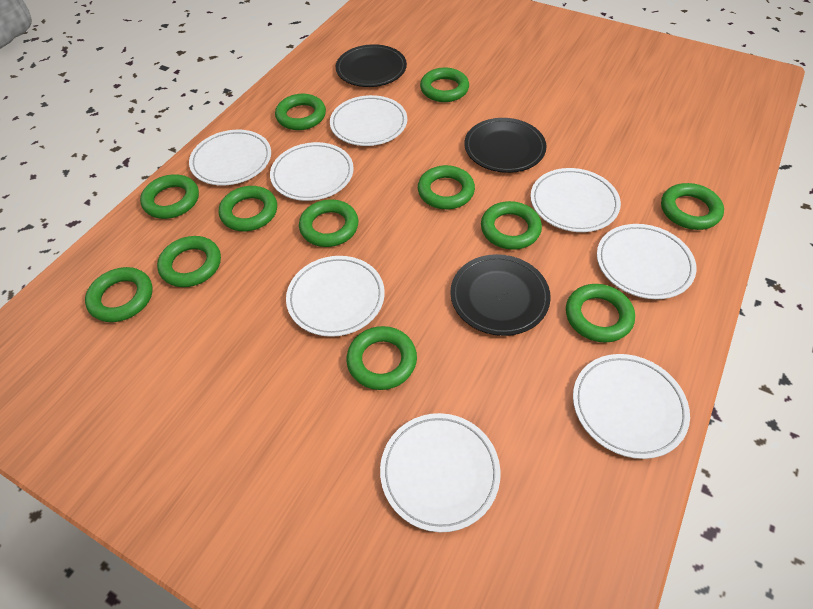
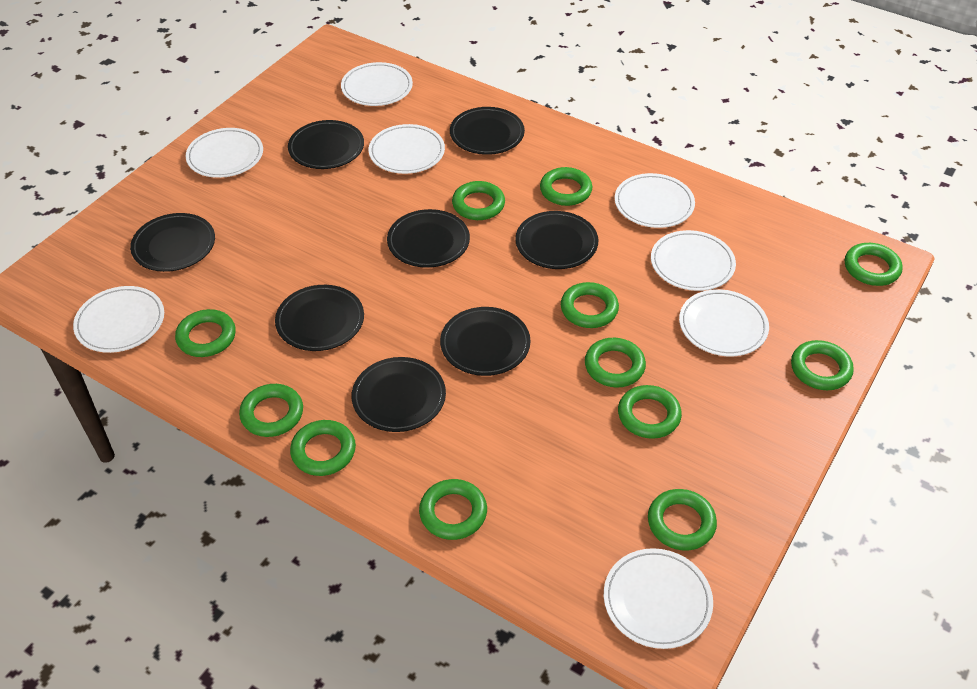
black plate: [336,44,407,87] [450,254,551,336] [464,118,547,173] = 3 -> [130,213,215,272] [275,285,364,351] [288,120,364,169] [352,357,446,432] [387,209,470,268] [440,307,531,376] [450,107,525,155] [515,211,598,269] = 8

